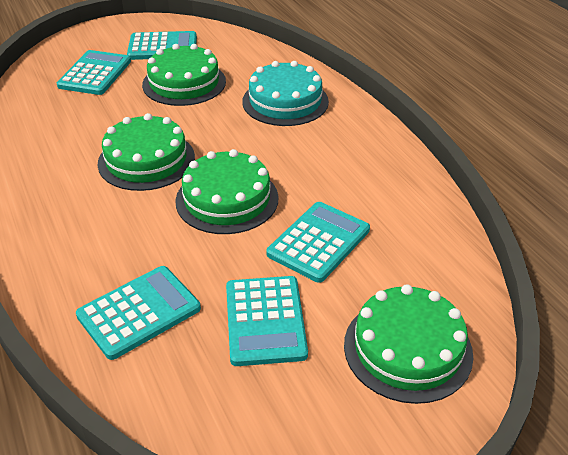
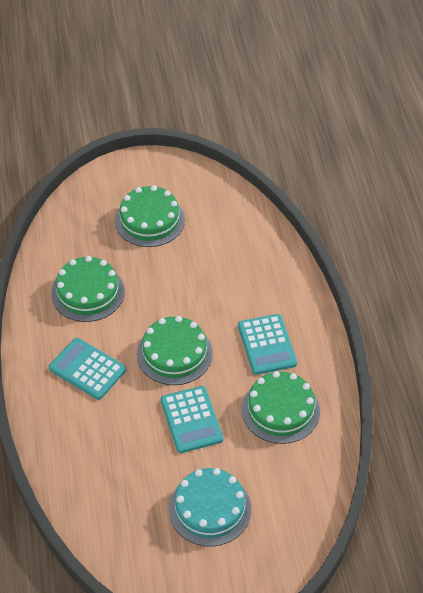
turquoise calculator: [57,50,131,95] [76,266,201,360] [127,31,197,60] [226,276,308,366] [267,202,370,283] = 5 -> [49,338,126,400] [161,386,223,453] [238,314,297,375] = 3

